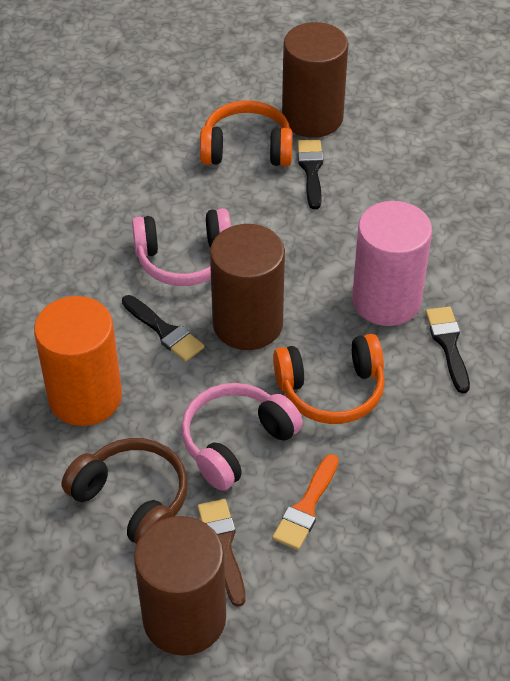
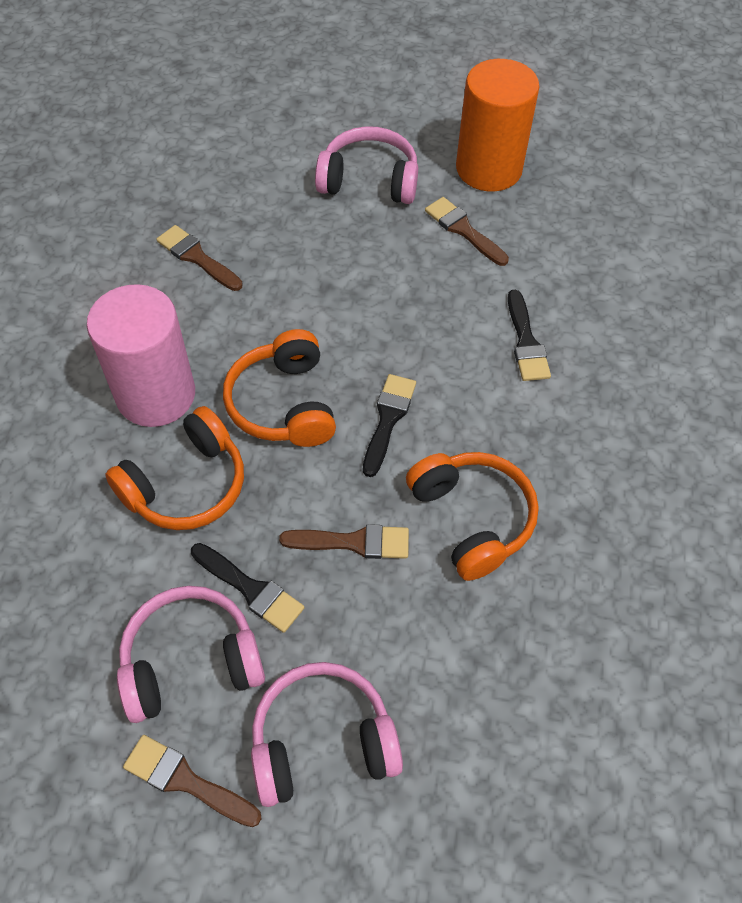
brown brush: [197,499,245,607] = 1 -> [123,735,262,827] [156,225,243,291] [279,524,409,559] [425,197,509,266] = 4
brown cylinder: [134,516,226,656] [210,224,285,350] [282,22,348,138] = 3 -> none = 0
brown headphones: [62,438,188,545] = 1 -> none = 0
orange brush: [272,454,339,550] = 1 -> none = 0
orange headphones: [200,100,293,166] [273,334,385,424] = 2 -> [105,406,244,530] [223,329,336,447] [406,452,539,581] = 3
pink headphones: [132,208,231,286] [181,383,303,491] = 2 -> [117,586,265,723] [251,662,403,807] [315,126,418,204] = 3

